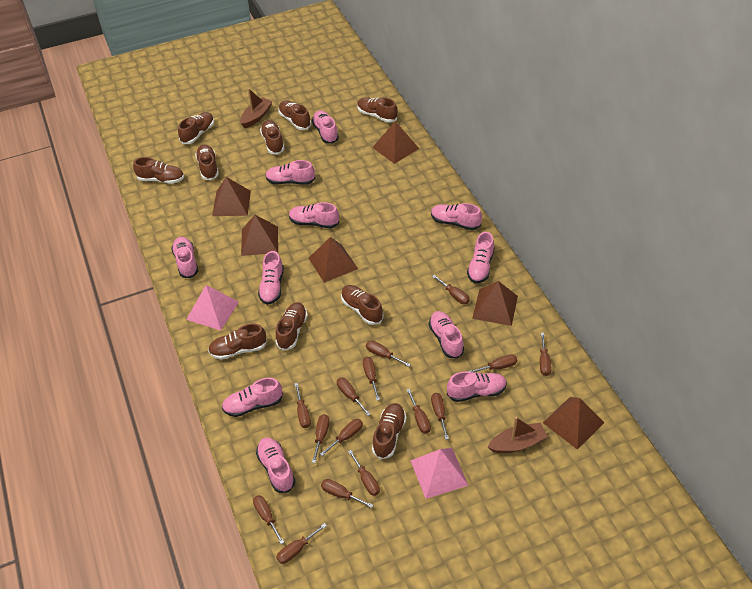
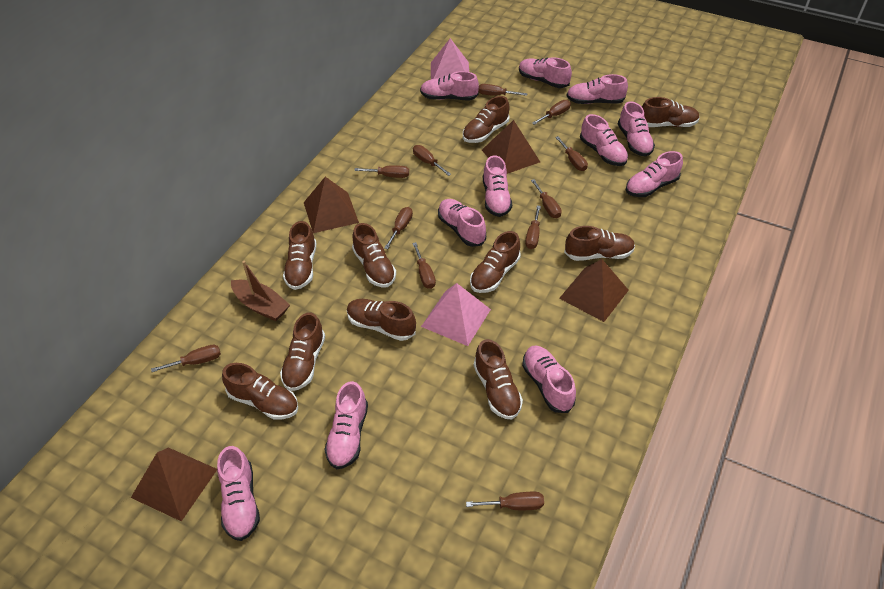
brown boat: [240,88,273,128] [488,417,548,453] = 2 -> [231,261,290,321] = 1
brown pyramid: [212,177,251,216] [241,215,278,256] [309,237,358,283] [372,121,419,164] [472,281,518,326] [543,397,604,450] = 6 -> [131,448,217,521] [304,177,359,233] [482,120,540,174] [559,259,629,322] = 4
brown screwdriver: [253,495,284,544] [276,523,327,564] [295,383,311,428] [312,414,330,463] [320,419,363,456] [321,479,373,508] [337,378,371,416] [348,450,380,496] [363,357,380,401] [366,340,411,367] [407,389,431,434] [431,393,449,440] [432,275,470,304] [468,354,517,373] [540,333,551,376] = 15 -> [151,345,221,372] [354,165,409,178] [384,207,413,249] [412,242,436,289] [413,145,451,176] [466,492,544,510] [478,84,528,96] [525,206,541,249] [531,179,562,219] [532,100,571,125] [555,136,588,171] = 11

